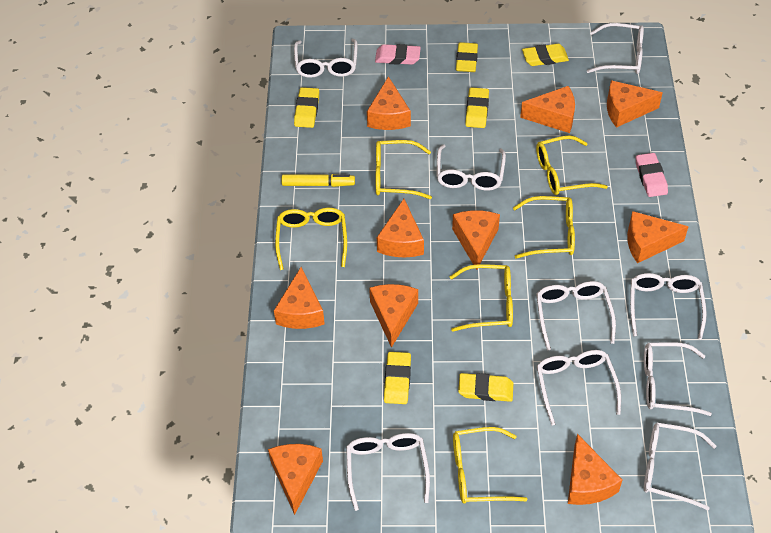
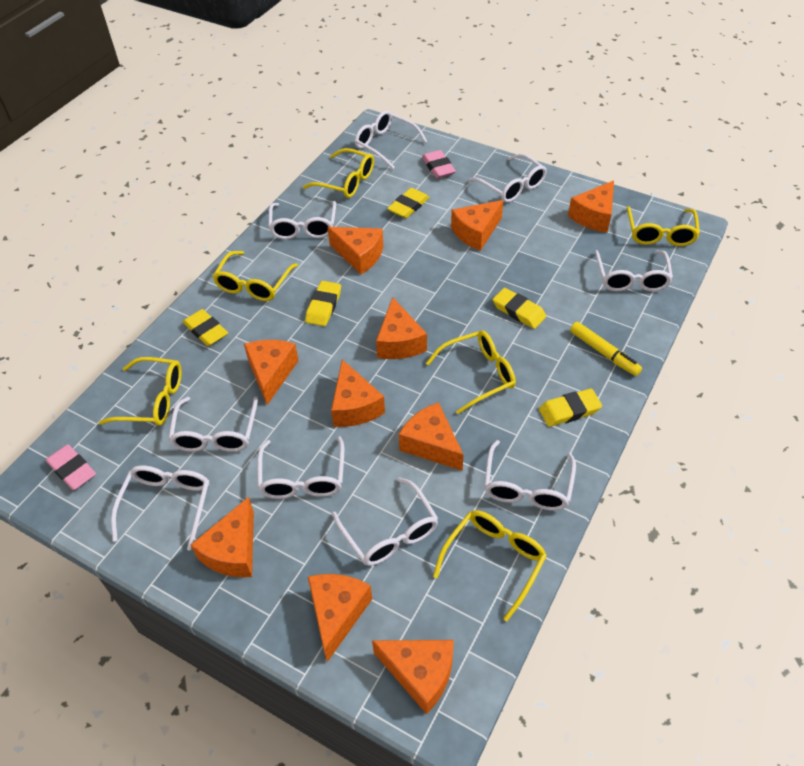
yellow eraser: [294,87,319,128] [384,352,411,404] [456,42,478,72] [458,373,513,402] [465,87,489,128] [522,44,569,66] = 6 -> [183,309,228,346] [305,281,341,326] [387,188,430,218] [493,288,546,329] [539,389,602,427] = 5

